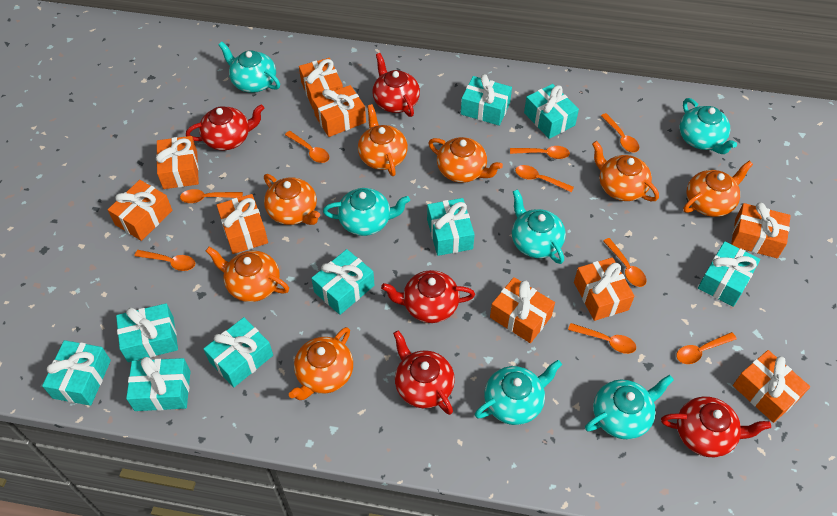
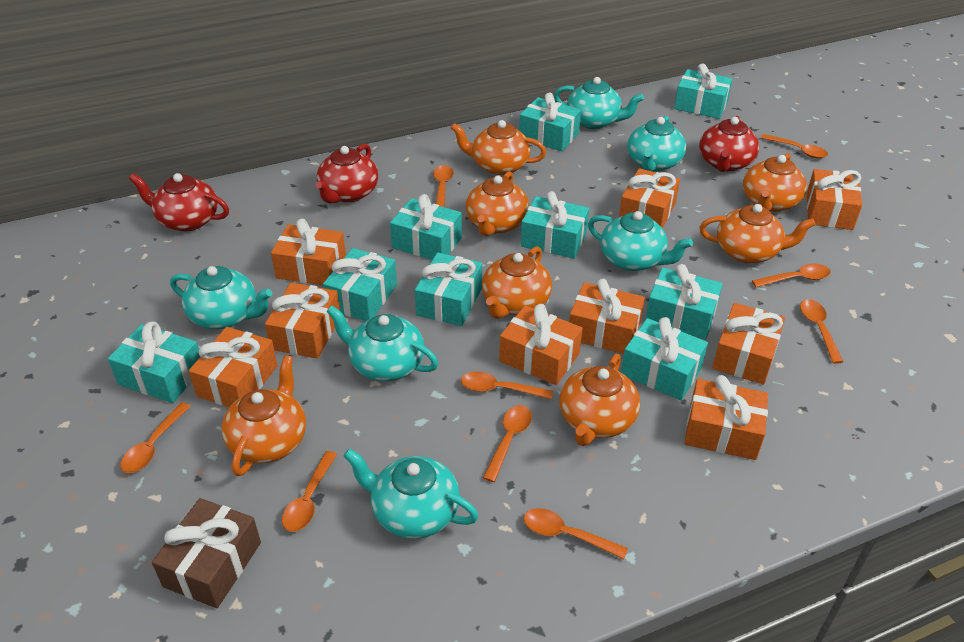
brown gift: none = 0 -> [152,498,261,608] = 1
red teapot: [186,105,264,150] [372,53,420,117] [381,270,475,323] [393,330,455,415] [661,396,771,457] = 5 -> [129,173,229,231] [315,144,378,203] [699,116,759,172] = 3

